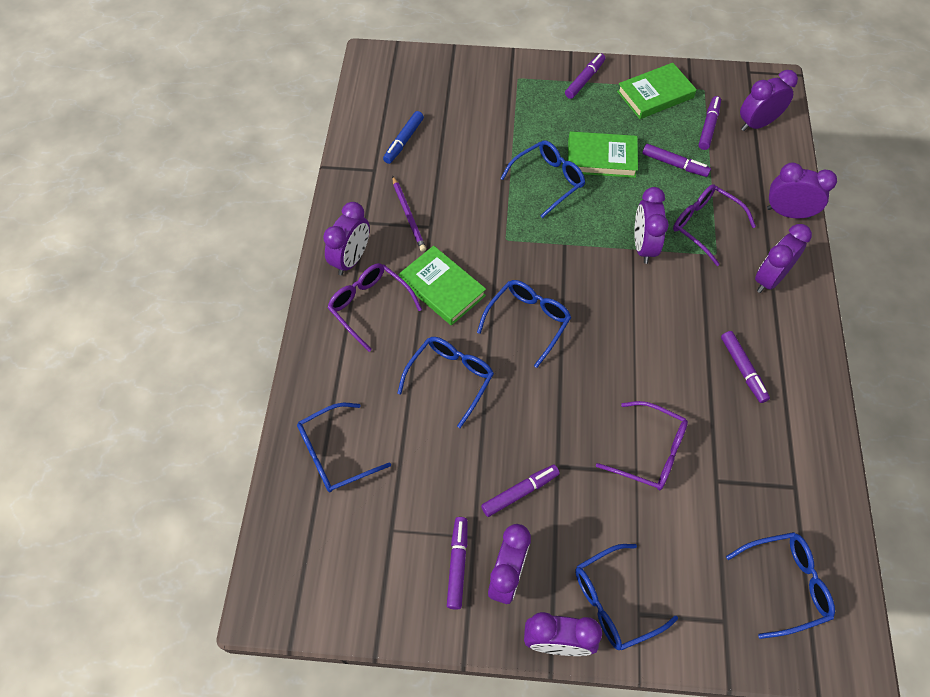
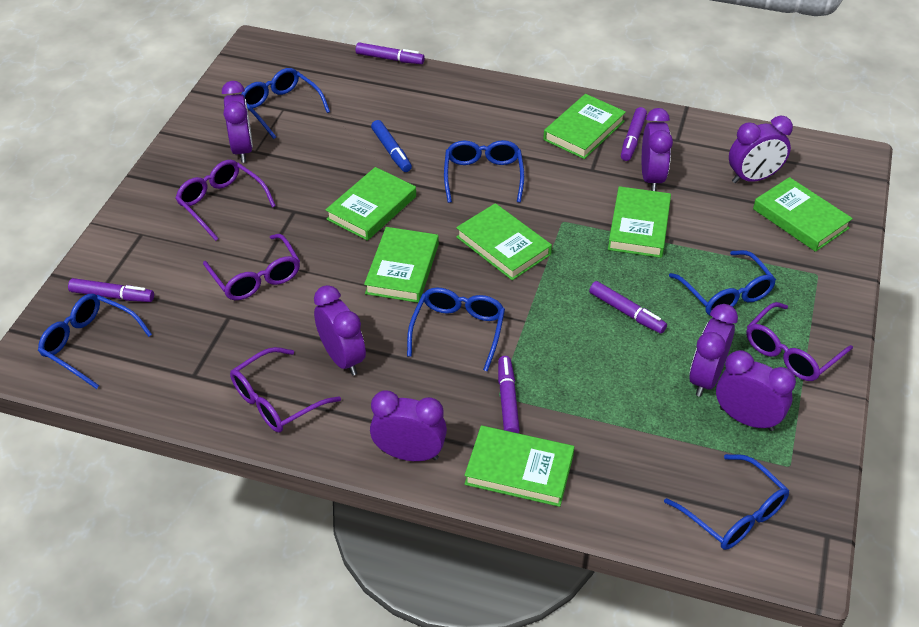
green book: [399,246,486,326] [568,132,638,178] [617,63,697,119] = 3 -> [326,167,416,241] [364,227,439,303] [456,203,552,280] [465,426,574,507] [543,94,626,159] [608,186,671,258] [753,177,853,252] = 7
purple glasses: [327,263,422,352] [596,401,688,490] [673,184,756,266] = 3 -> [176,160,276,241] [203,234,300,300] [230,347,341,433] [746,302,853,381] = 4
purple marker: [447,517,467,609] [481,464,560,517] [565,53,605,99] [642,144,711,177] [699,96,721,150] [721,331,770,403] = 6 -> [68,278,154,302] [356,42,425,64] [498,356,520,433] [589,281,667,334] [621,107,647,161] = 5
purple pencil: [392,176,426,252] = 1 -> none = 0

